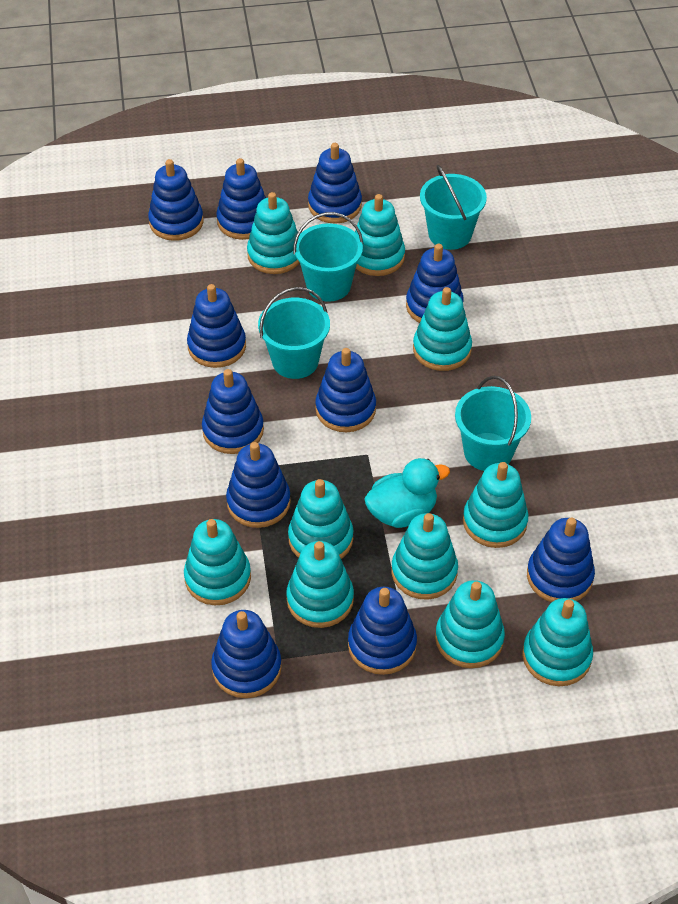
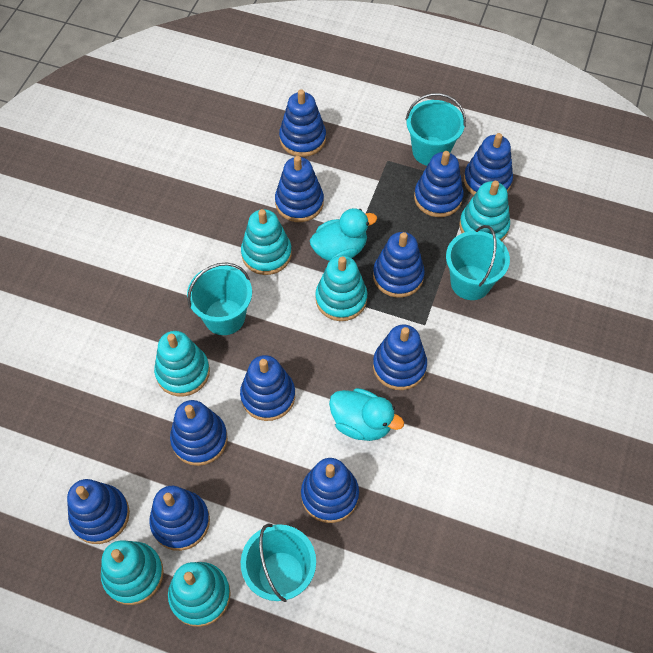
turquoise duck: [364,458,450,528] = 1 -> [310,208,377,261] [329,388,404,441] = 2
turquoise stacking toy: [184,519,251,605] [247,192,300,274] [286,541,354,628] [288,479,353,559] [355,194,405,276] [392,513,458,600] [413,287,472,371] [435,580,505,668] [463,462,528,548] [522,598,593,686] = 10 -> [101,540,164,605] [154,331,210,396] [168,562,231,627] [241,209,292,275] [315,255,367,321] [459,181,510,241] = 6

